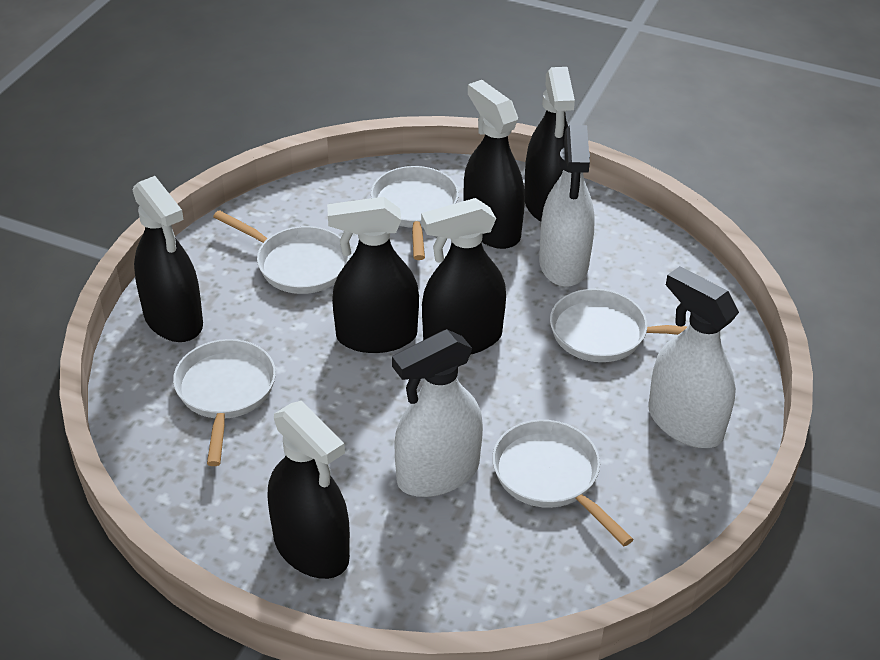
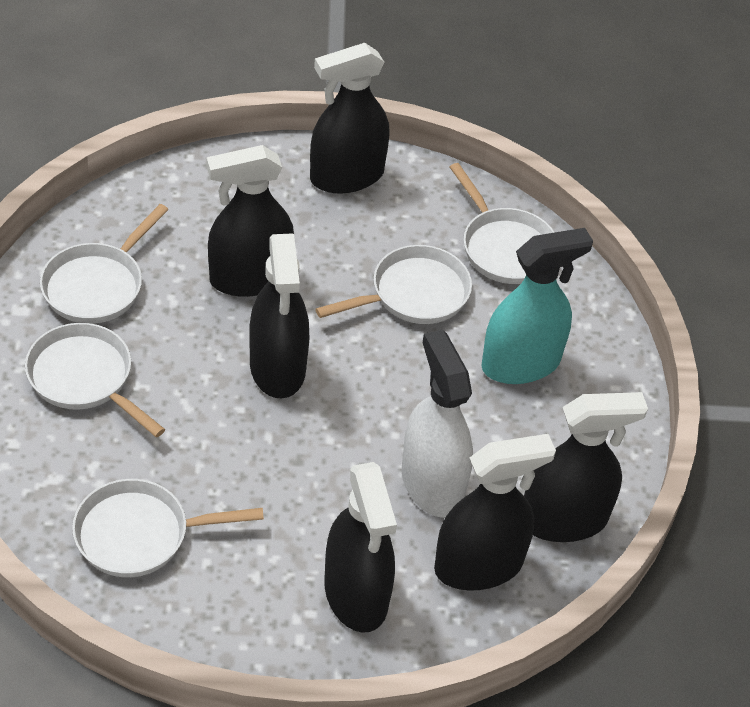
turquoise spray bottle: none = 0 -> [482,228,593,384] = 1
white spray bottle: [392,329,483,497] [539,125,595,287] [648,266,739,448] = 3 -> [402,330,473,518] = 1

